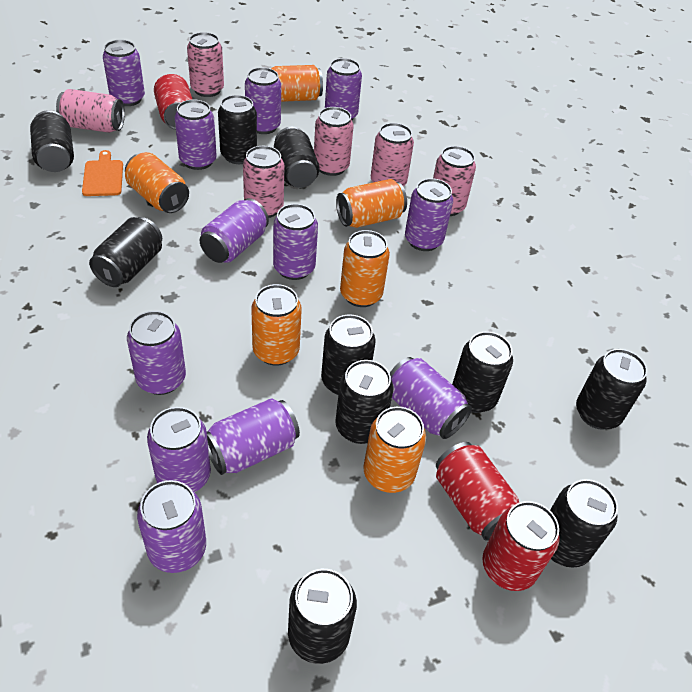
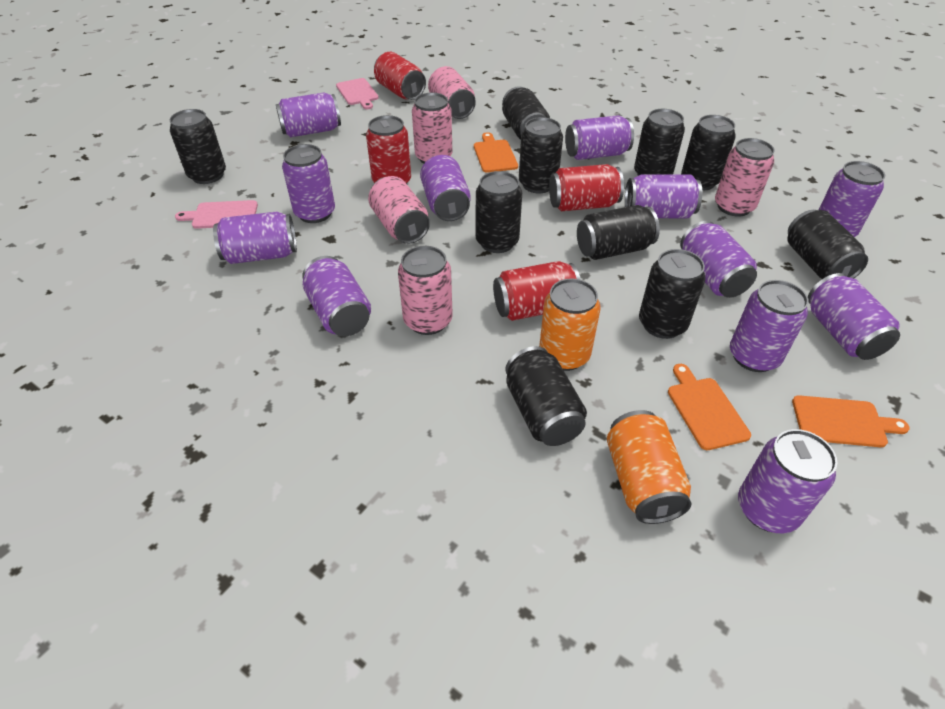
orange can: [125,152,189,213] [251,284,302,366] [271,65,323,102] [336,179,407,228] [340,230,390,307] [364,407,426,493] = 6 -> [539,278,600,371] [607,410,691,524] = 2
orange cutting board: [82,150,123,196] = 1 -> [474,132,518,173] [668,364,751,450] [792,395,910,447] = 3
pink can: [56,89,125,133] [187,32,224,97] [243,146,284,218] [314,107,354,176] [371,123,414,186] [433,146,476,216] = 6 -> [368,176,430,244] [398,246,453,335] [412,93,452,164] [428,66,476,119] [715,138,775,217] = 5
pink cutting board: none = 0 -> [175,200,258,229] [336,78,379,109] = 2
red can: [154,74,193,130] [436,442,519,540] [482,501,560,591] = 3 -> [366,115,411,184] [374,52,426,100] [493,261,581,321] [549,164,624,211] = 4

